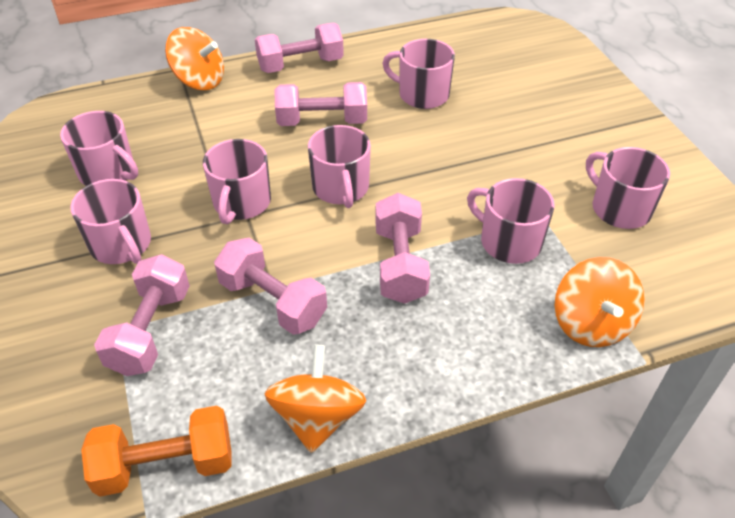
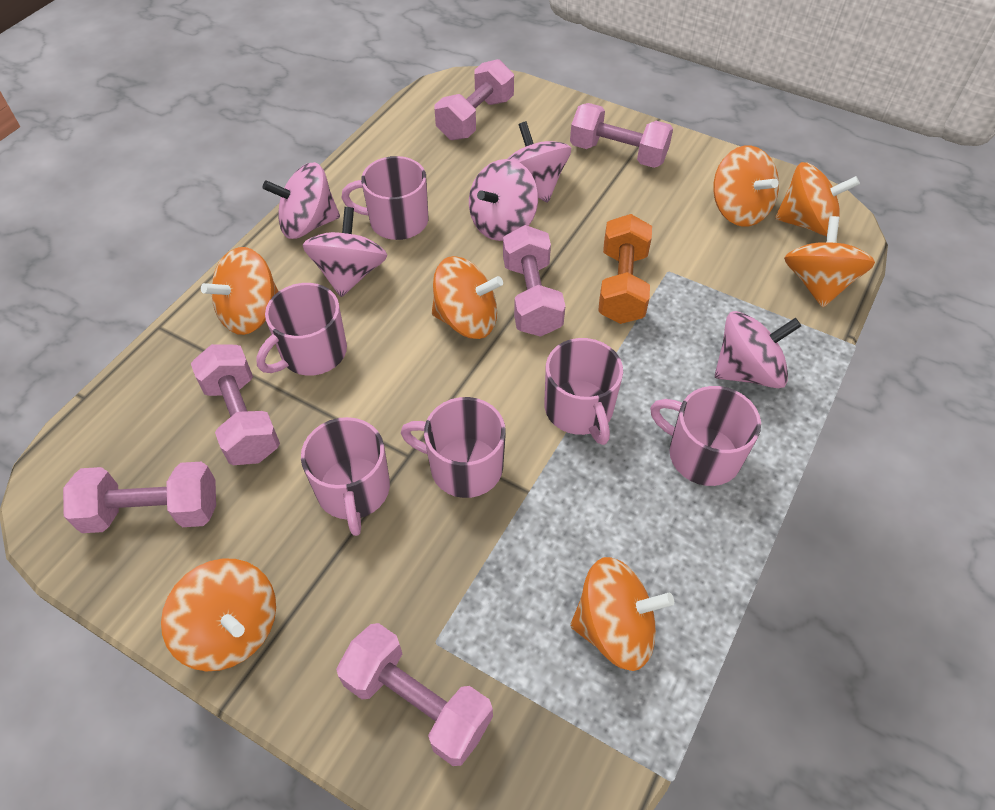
orange spinning top: [165,27,224,90] [265,345,366,453] [555,257,645,347] = 3 -> [161,559,276,671] [201,247,279,335] [432,256,503,339] [570,557,674,671] [713,145,779,227] [775,162,860,236] [784,216,875,307] = 7
pink dumbbell: [94,254,190,376] [214,238,327,335] [255,23,344,73] [274,82,367,126] [375,193,430,304] = 5 -> [63,462,216,533] [191,344,280,465] [336,623,493,766] [435,59,514,140] [503,225,565,337] [570,103,673,168] = 6
pink mug: [60,111,138,186] [70,179,151,264] [203,139,271,224] [308,125,371,208] [382,39,455,109] [467,178,555,264] [586,147,670,229] = 7 -> [256,283,347,376] [301,417,390,536] [341,156,428,240] [401,397,506,498] [544,338,623,445] [650,386,761,486] = 6
pink spinning top: none = 0 -> [262,162,340,239] [303,207,388,297] [469,159,538,241] [508,121,571,203] [715,311,801,388] = 5

